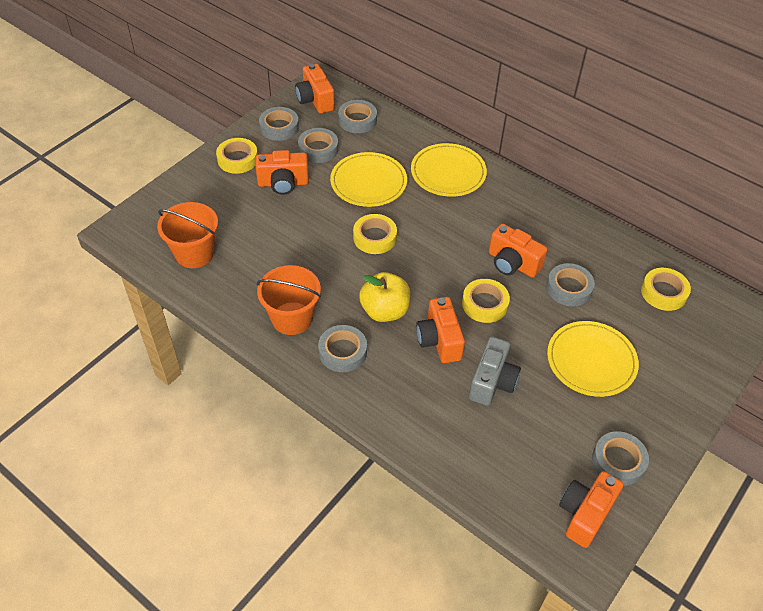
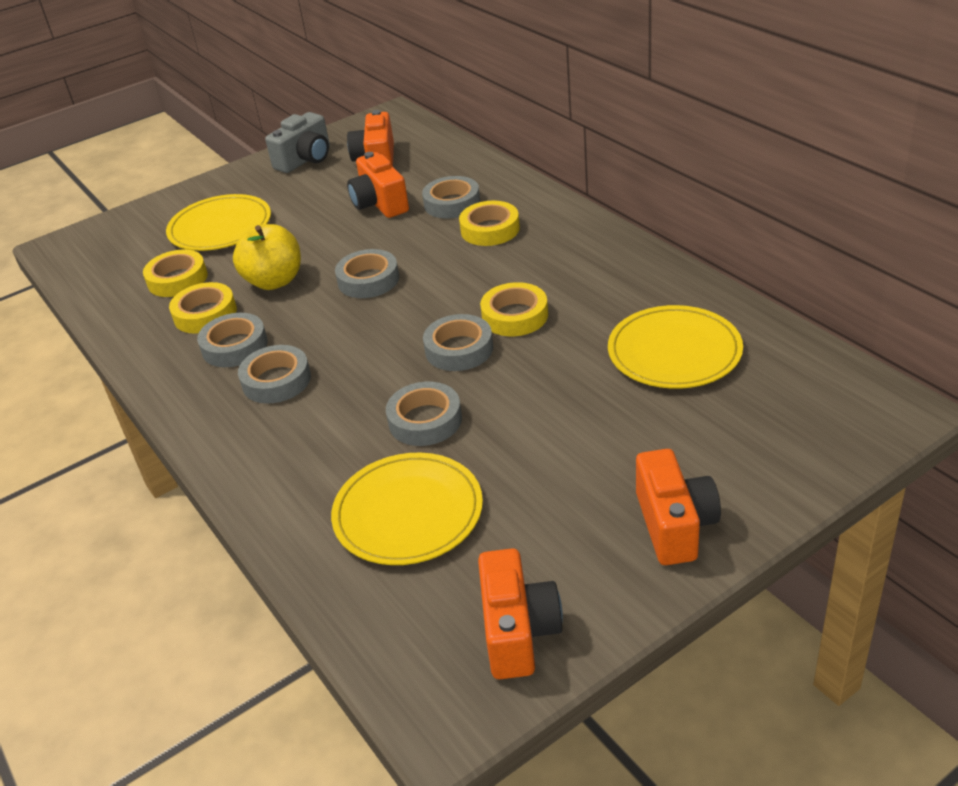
orange bucket: [157,202,218,268] [257,265,321,335] = 2 -> none = 0
orange camera: [255,150,309,195] [295,64,335,114] [416,297,465,363] [489,224,547,277] [559,471,624,548] = 5 -> [347,110,394,166] [347,152,409,218] [478,548,563,679] [636,449,721,565] = 4

